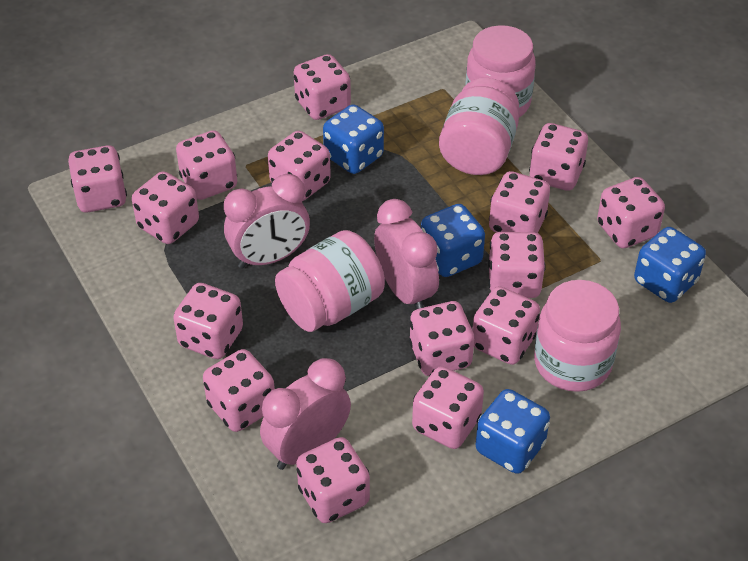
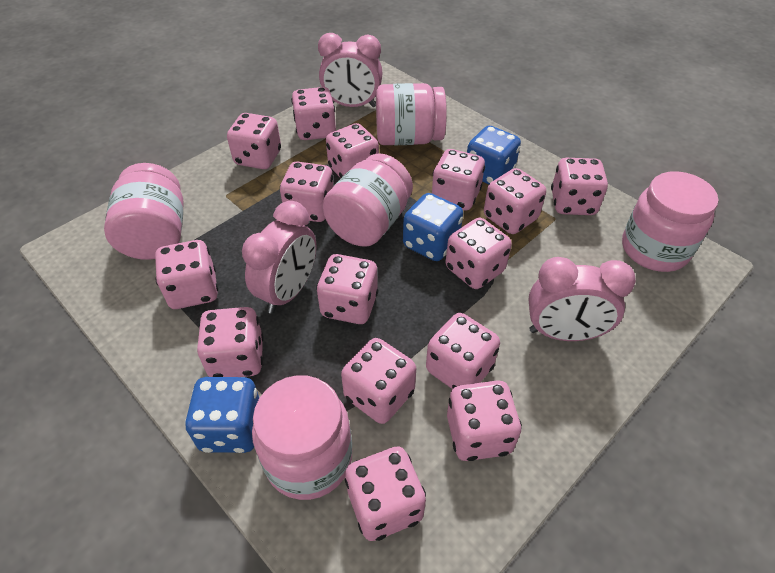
blue dice: [323,104,384,174] [421,204,485,277] [476,389,550,474] [634,227,706,303] = 4 -> [185,377,259,453] [403,193,463,261] [467,126,521,184] = 3
pink jar: [275,230,385,332] [439,78,519,175] [465,25,536,117] [534,280,621,392] = 4 -> [104,163,184,260] [252,375,352,500] [322,153,413,247] [376,83,447,145] [622,171,719,272] = 5

